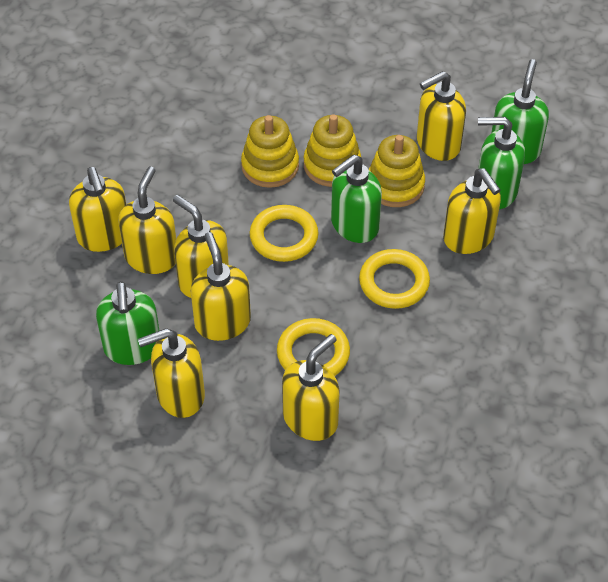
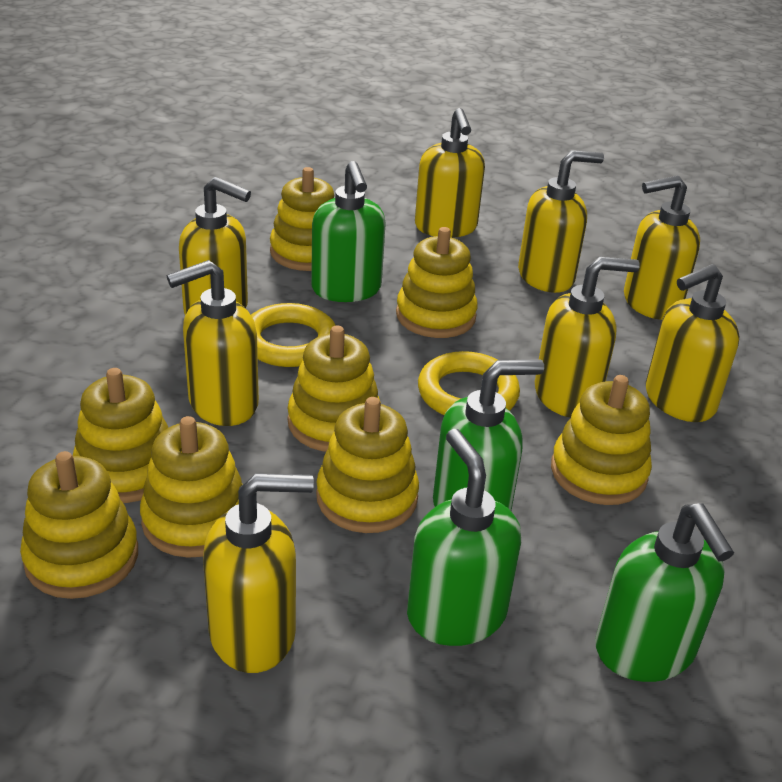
yellow ring: [250,205,318,262] [277,318,350,376] [359,249,430,309] = 3 -> [251,303,336,367] [418,351,520,415] = 2
yellow stacking toy: [241,115,299,188] [303,114,361,187] [369,135,425,207] = 3 -> [20,451,138,599] [73,368,168,503] [140,416,243,558] [270,167,334,271] [288,325,380,452] [316,397,419,533] [396,227,478,338] [551,375,652,505] = 8

